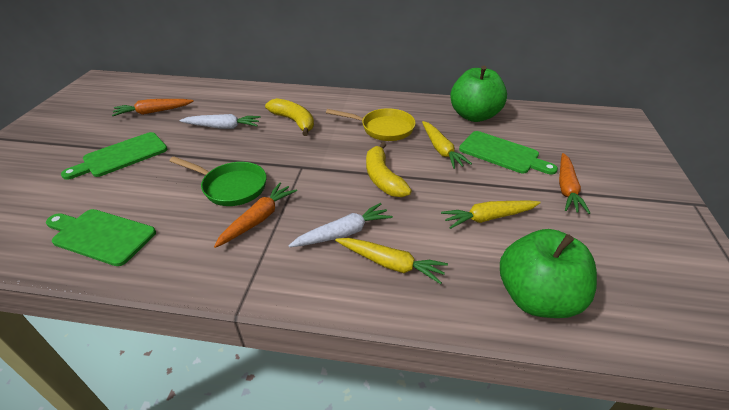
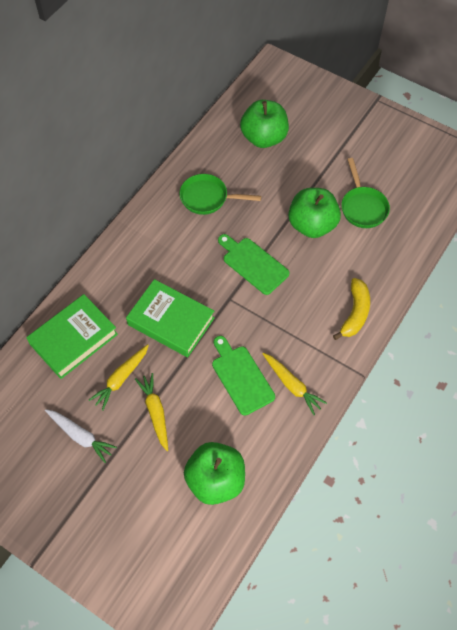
green apple: [450,66,507,122] [500,229,597,318] = 2 -> [184,442,245,505] [240,100,289,148] [288,188,341,238] = 3
green book: none = 0 -> [26,294,118,379] [126,279,215,357] = 2
green cutting board: [46,209,156,266] [61,132,167,180] [459,131,558,174] = 3 -> [212,336,275,416] [218,234,290,295] = 2
green pan: [169,157,267,206] = 1 -> [179,174,261,215] [342,158,390,228] = 2
orange carrot: [112,99,194,116] [214,183,297,248] [559,153,590,214] = 3 -> none = 0
white carrot: [179,114,261,129] [288,203,393,247] = 2 -> [45,409,117,463] = 1
yellow banana: [265,98,314,136] [366,142,412,197] = 2 -> [333,278,370,340] = 1
yellow pan: [326,108,416,141] = 1 -> none = 0

